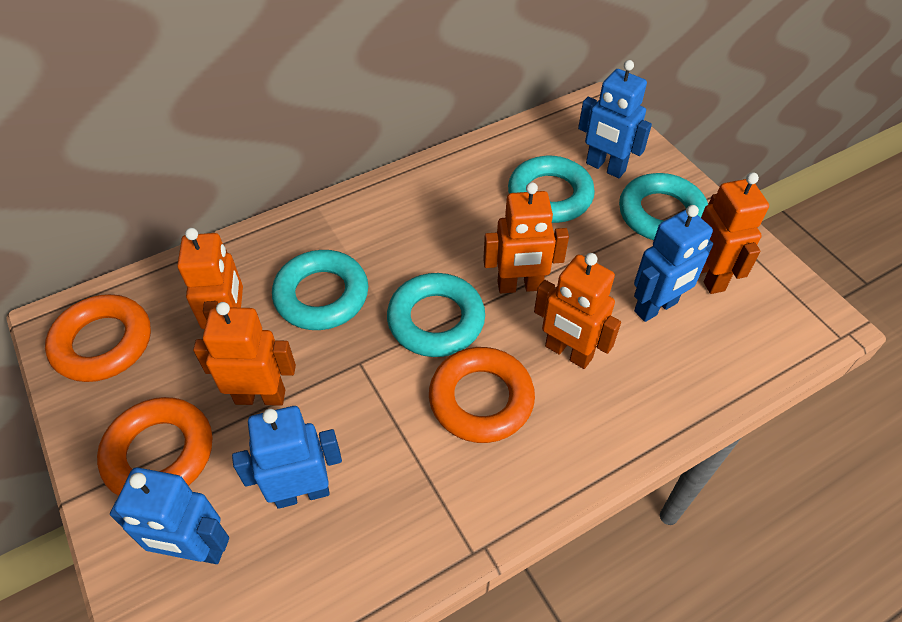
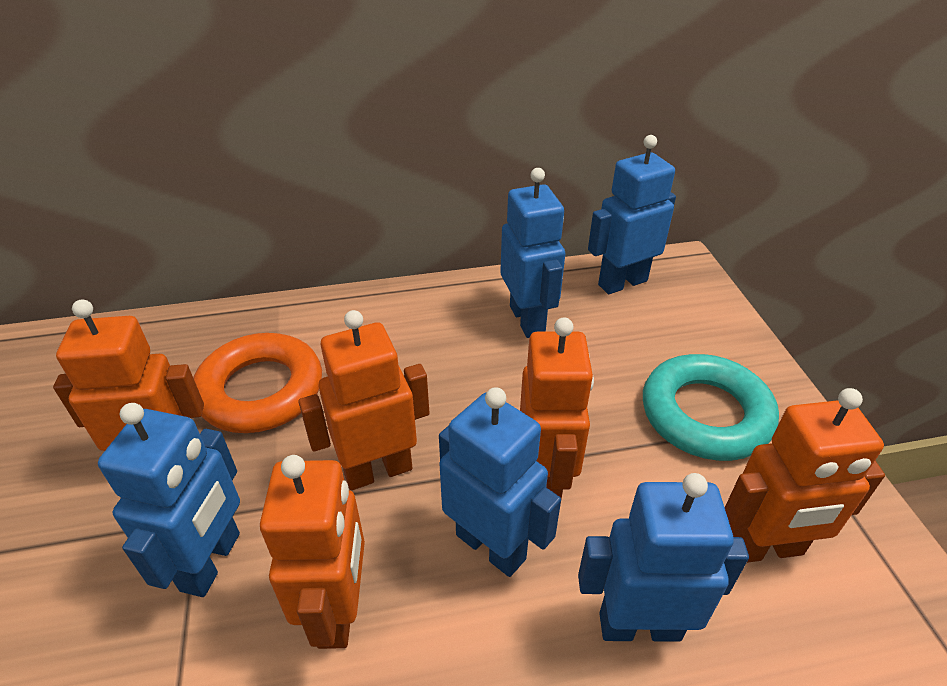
blue robot: [110,467,229,564] [232,406,342,509] [578,60,652,178] [634,205,713,322] = 4 -> [98,403,240,597] [439,387,561,577] [500,168,565,338] [578,473,749,642] [588,135,676,294] = 5
orange ring: [45,294,151,382] [97,397,212,496] [429,347,535,443] = 3 -> [193,333,322,433] = 1
turquoise ring: [272,250,368,330] [387,273,485,357] [508,156,595,223] [619,173,708,240] = 4 -> [643,354,779,461] = 1

